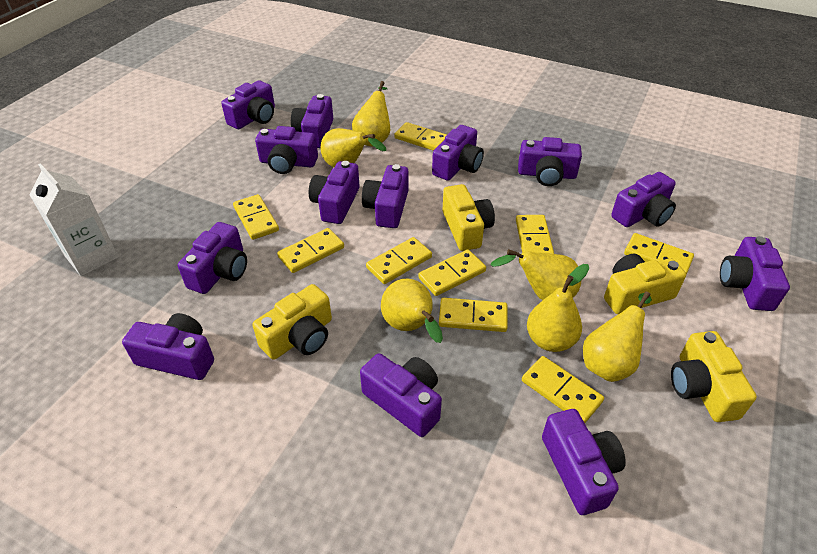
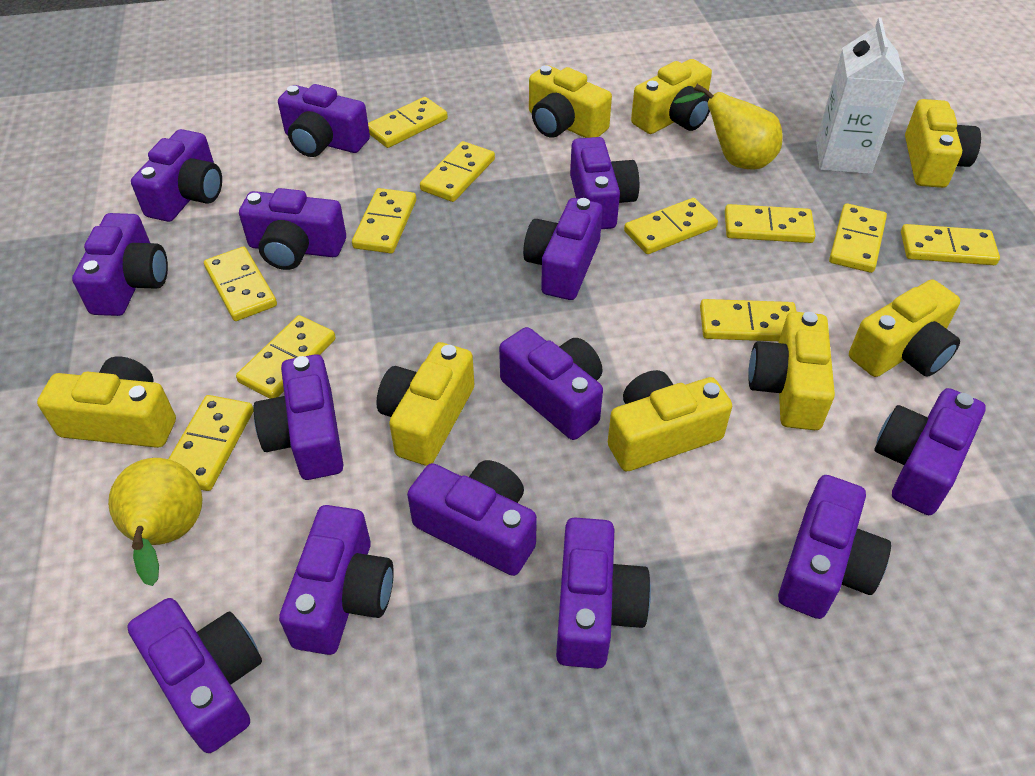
purple camera: [122,313,214,380] [178,222,247,294] [221,80,275,129] [255,126,318,174] [291,94,333,148] [309,161,360,224] [360,353,442,437] [362,164,409,228] [432,125,484,181] [518,137,582,186] [542,409,626,515] [611,172,676,227] [720,236,790,311] = 13 -> [72,213,168,316] [127,598,262,753] [131,129,222,222] [239,188,346,270] [253,354,343,480] [278,84,370,157] [279,505,394,655] [407,460,537,576] [499,327,603,440] [523,198,603,300] [556,517,651,669] [570,137,639,229] [778,475,891,619] [875,388,986,515] = 14
yellow camera: [252,284,332,360] [442,184,495,251] [604,254,686,314] [671,331,757,422] = 4 -> [37,357,176,448] [376,342,474,466] [529,65,612,138] [608,370,732,471] [631,59,712,134] [749,312,835,430] [849,280,960,377] [905,99,981,188] = 8
yellow domino: [233,194,279,240] [277,228,344,273] [366,237,432,284] [394,122,447,151] [418,249,486,296] [439,298,508,332] [516,215,554,254] [522,356,604,423] [624,233,694,274] = 9 -> [169,395,254,491] [204,247,277,321] [236,315,336,399] [352,188,416,253] [368,97,448,148] [420,141,495,202] [624,198,718,254] [700,299,796,341] [725,204,816,243] [829,203,887,273] [901,224,1000,265] = 11
yellow pear: [320,128,386,167] [352,81,390,147] [381,278,443,343] [490,249,581,300] [527,264,589,352] [583,291,652,382] = 6 -> [108,458,203,586] [674,84,782,170] = 2

